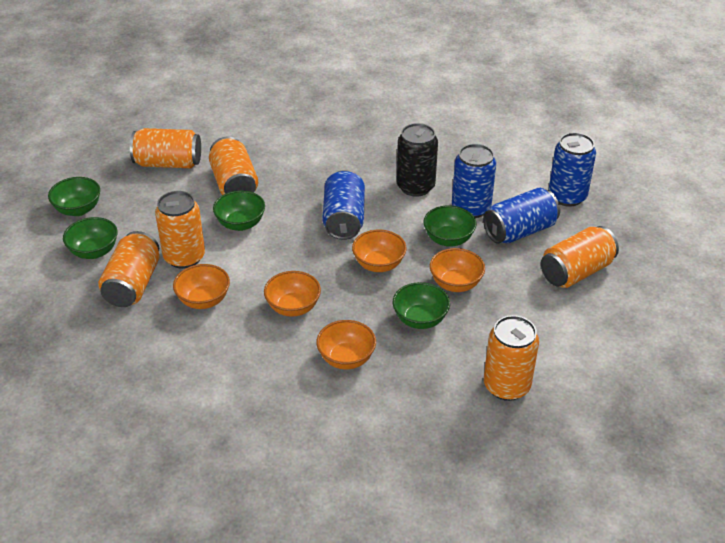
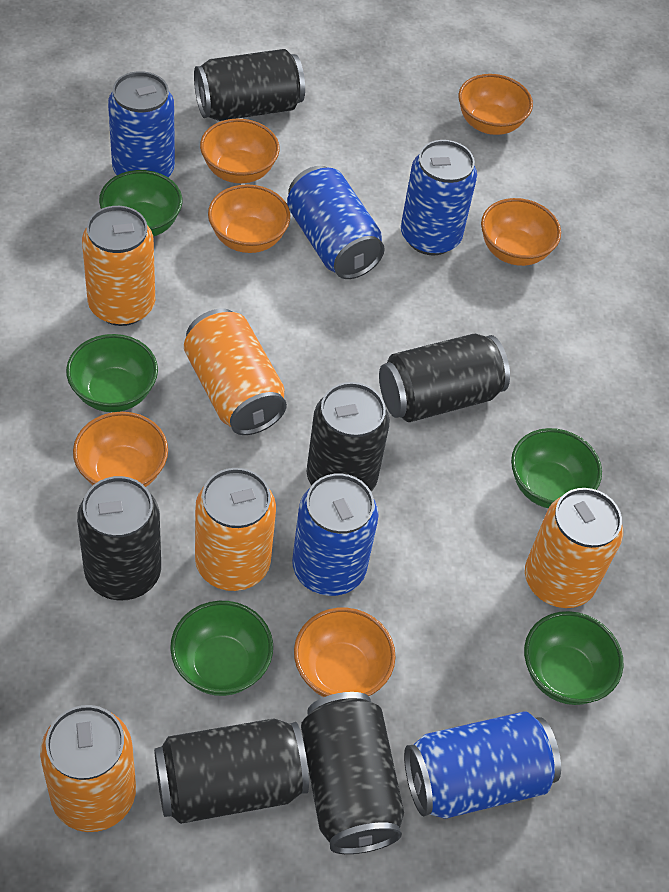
black can: [396,123,438,197] = 1 -> [77,476,161,601] [154,718,309,824] [194,49,305,121] [301,692,404,854] [307,382,390,492] [379,334,510,422] = 6
blue can: [323,170,365,240] [452,144,496,218] [483,188,560,244] [548,133,596,207] = 4 -> [108,71,175,177] [287,166,385,279] [292,473,379,596] [401,140,477,255] [404,711,561,819] = 5
orange bowl: [173,264,230,309] [264,271,321,317] [316,320,376,369] [352,230,407,272] [430,248,485,292] = 5 -> [73,412,168,487] [200,119,280,183] [208,184,290,253] [294,608,396,697] [458,74,533,135] [481,198,561,266] = 6
orange can: [98,231,159,307] [130,128,201,169] [155,191,205,269] [209,137,258,195] [484,315,539,401] [541,226,619,288] = 6 -> [40,705,136,832] [82,206,155,326] [184,309,287,435] [195,468,276,591] [525,488,623,608] = 5

